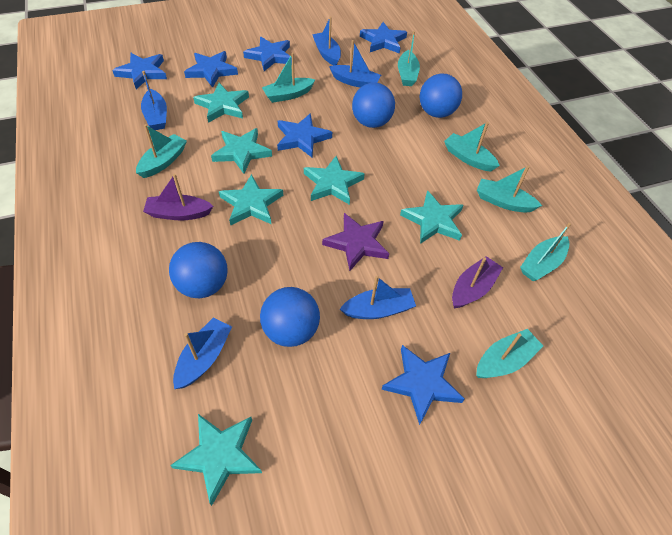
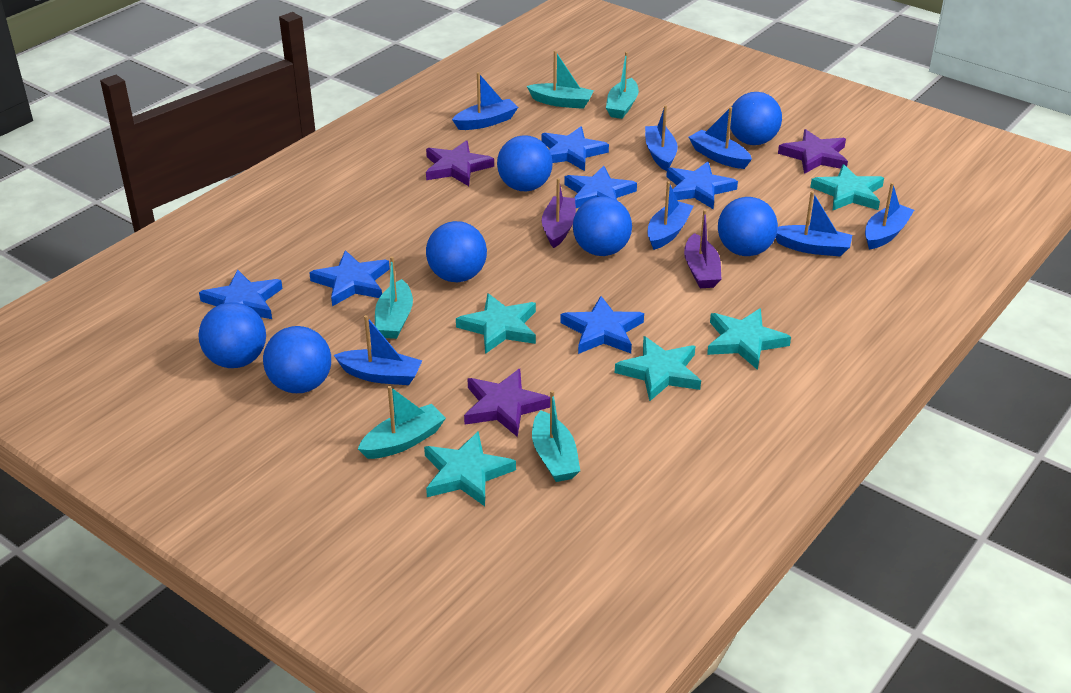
blue ball: [169,242,228,298] [260,287,320,347] [352,83,395,128] [420,74,462,118] = 4 -> [198,302,266,368] [263,326,331,393] [426,221,487,282] [497,135,553,191] [573,196,632,256] [718,197,778,256] [730,92,782,145] = 7
blue boat: [141,71,167,130] [173,317,232,389] [312,16,341,65] [329,40,381,88] [340,276,416,319] = 5 -> [334,315,423,385] [452,72,518,130] [645,105,678,171] [647,181,693,250] [689,107,752,169] [776,191,852,256] [865,182,914,250] = 7
purple star: [322,213,389,271] = 1 -> [426,140,494,186] [464,369,550,437] [778,129,848,174] = 3
turquoise boat: [136,124,187,178] [262,53,315,103] [398,31,420,86] [444,122,500,171] [476,329,543,378] [477,166,542,213] [520,223,571,281] = 7 -> [358,386,446,459] [375,256,413,339] [527,50,594,109] [532,390,580,482] [606,52,639,119] = 5
turquoise star: [170,414,262,506] [193,83,249,123] [211,128,272,174] [219,174,283,226] [304,156,365,205] [400,190,464,244] = 6 -> [424,431,516,506] [456,293,536,354] [615,336,701,401] [707,308,791,370] [810,164,884,210] = 5

